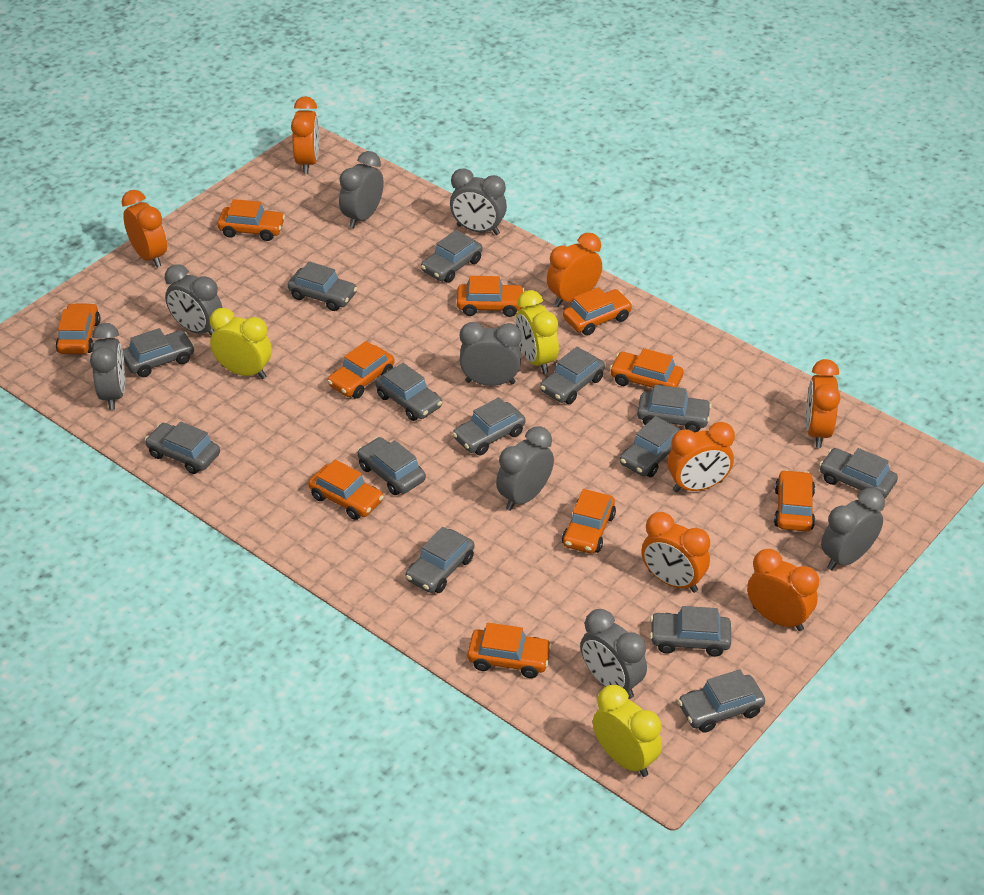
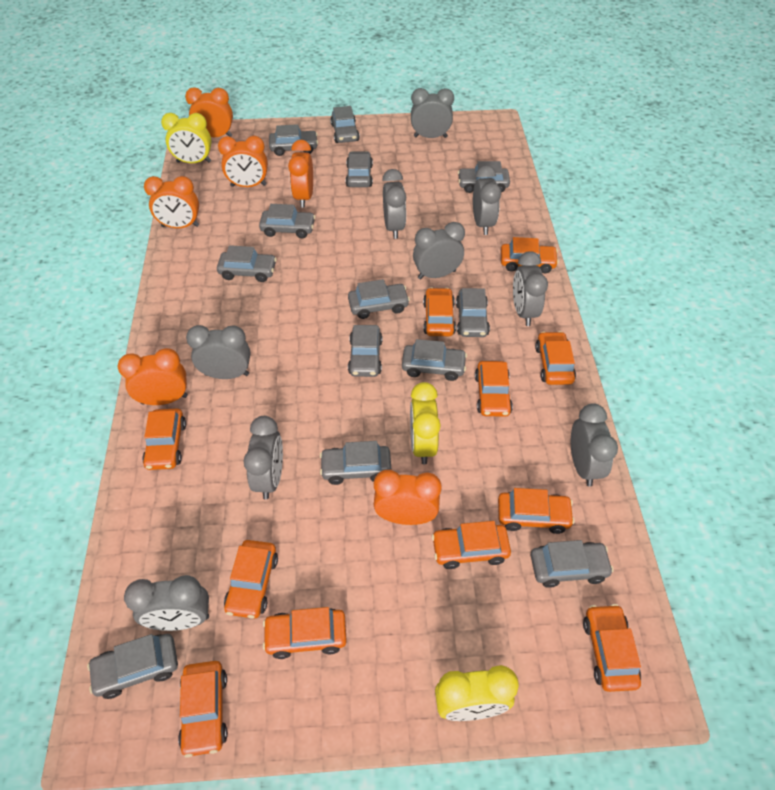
grey car: [123,328,195,377] [145,422,220,474] [288,261,357,311] [357,437,426,495] [375,363,442,421] [406,527,475,593] [421,230,482,283] [453,397,525,455] [540,347,605,404] [620,416,681,477] [637,385,712,432] [650,606,731,657] [678,669,765,733] [819,448,898,499] = 14 -> [87,634,178,699] [217,245,277,282] [259,204,315,238] [269,124,318,156] [320,441,392,485] [330,106,360,143] [346,151,373,187] [348,279,410,319] [348,325,382,377] [402,339,467,381] [456,288,490,337] [458,161,510,193] [531,540,613,588] = 13
grey clock: [90,323,125,410] [165,264,223,336] [339,151,384,228] [450,168,507,235] [460,322,522,386] [496,426,554,511] [580,609,647,699] [821,488,885,571] = 8 -> [124,575,209,631] [186,325,251,379] [243,416,283,500] [382,169,406,239] [411,88,454,138] [413,222,465,280] [473,165,501,235] [513,251,548,326] [571,403,618,487] = 9
orange car: [56,303,101,354] [218,199,285,241] [308,460,384,520] [327,341,394,399] [457,276,525,317] [467,623,552,678] [562,489,616,554] [563,287,633,336] [610,348,683,388] [774,470,815,532] = 10 -> [142,408,186,470] [178,661,228,758] [224,540,278,619] [263,607,347,659] [423,287,456,336] [432,521,511,569] [475,361,513,417] [498,488,575,534] [501,237,559,273] [535,331,576,385] [583,604,641,692] = 11
orange clock: [122,190,167,268] [291,96,319,174] [547,233,602,307] [641,512,710,593] [668,422,735,492] [747,549,819,631] [806,359,841,448] = 7 -> [117,348,188,405] [144,176,199,228] [185,87,233,137] [218,136,268,187] [288,140,313,208] [374,470,442,525] = 6

